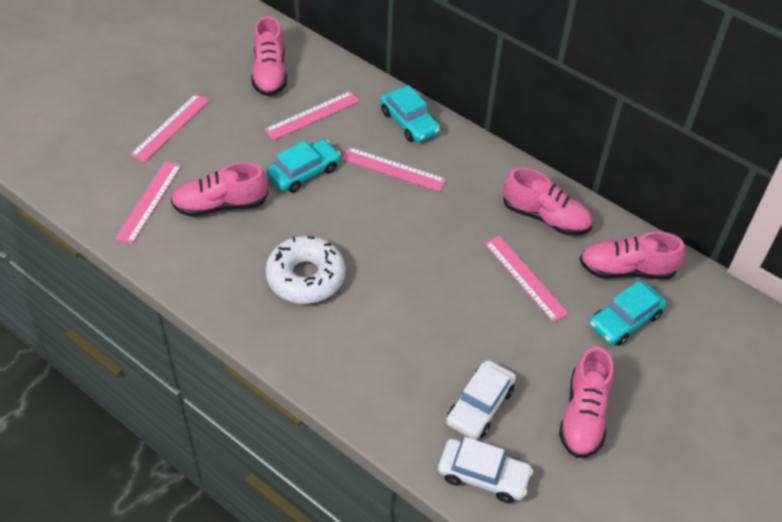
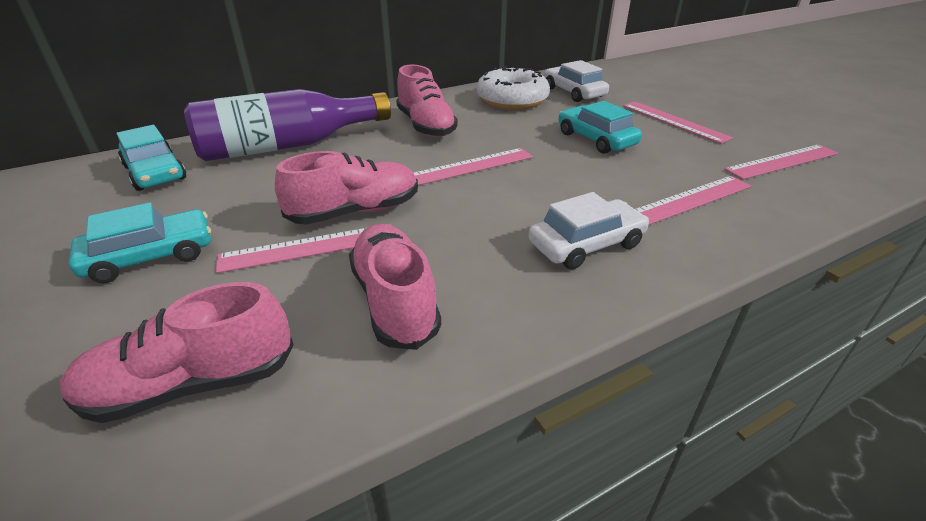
pink shoe: [171,162,268,217] [251,16,287,96] [503,167,593,236] [559,347,613,458] [579,232,685,280] = 5 -> [60,282,294,423] [275,151,418,225] [349,224,441,350] [396,64,458,137] = 4
purple bottle: none = 0 -> [184,89,391,161] = 1

